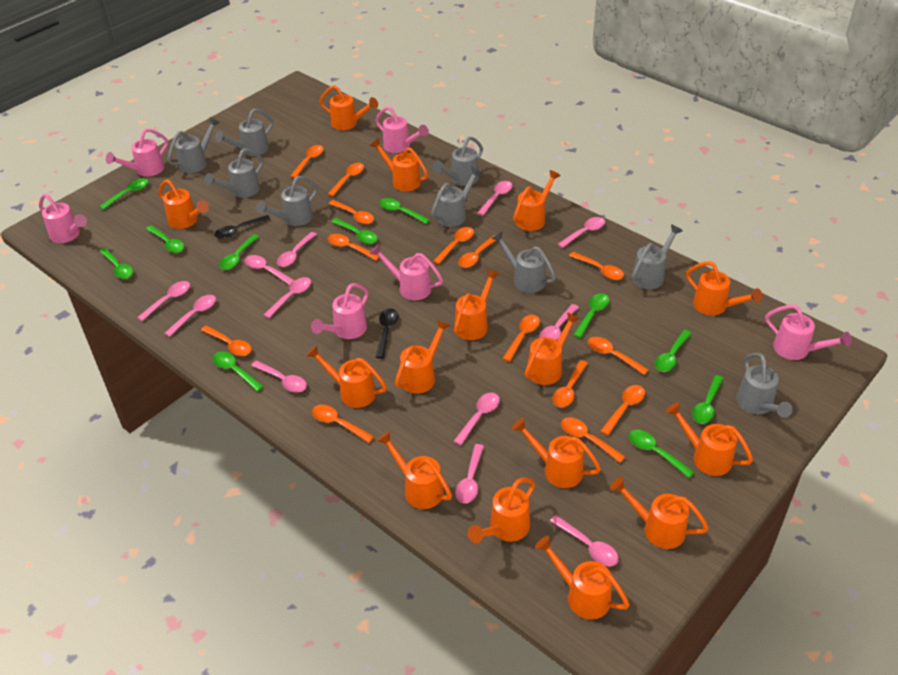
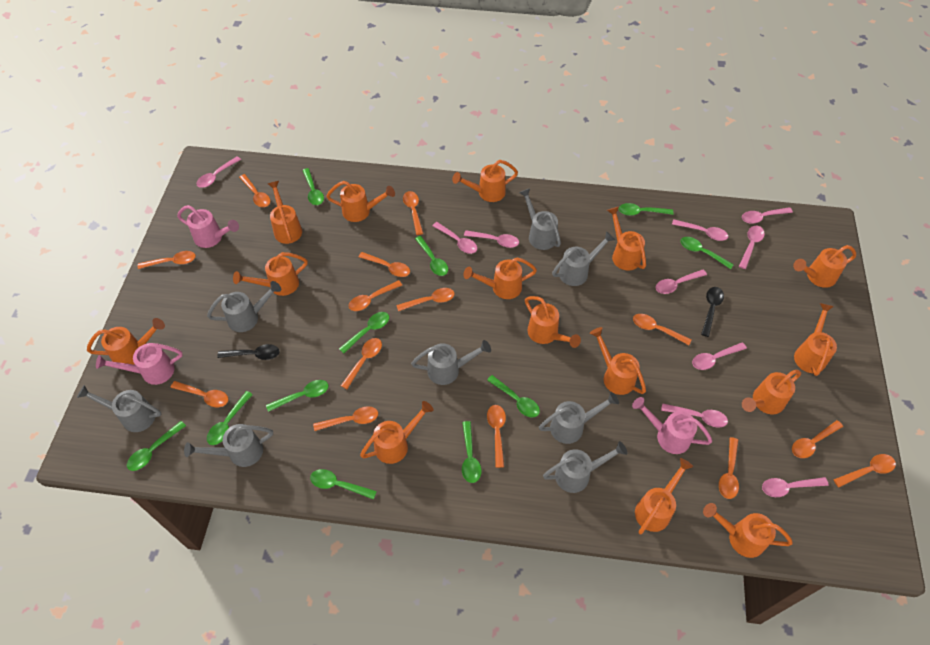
grey watering can: [168,117,220,173] [204,148,264,198] [215,109,273,156] [256,176,318,226] [431,167,482,227] [433,137,483,186] [491,231,556,293] [632,224,683,289] [736,353,793,418] = 9 -> [77,385,161,432] [184,424,273,467] [207,281,281,332] [411,340,491,385] [519,188,561,250] [539,392,619,444] [543,441,628,493] [552,231,615,286] = 8
pink spoon: [137,281,190,321] [164,295,216,337] [245,255,295,285] [251,360,307,392] [264,277,311,318] [277,232,317,267] [454,393,500,445] [455,444,484,503] [478,181,512,216] [539,304,579,341] [550,515,619,566] [558,217,605,248] = 12 -> [196,156,241,188] [432,222,477,254] [464,230,519,248] [656,269,707,294] [661,403,728,428] [672,220,728,241] [692,342,747,370] [739,226,765,269] [742,207,793,224] [762,477,829,497] = 10
pink watering can: [39,193,87,243] [106,128,168,177] [311,283,368,339] [369,244,443,300] [375,106,429,153] [765,305,852,360] = 6 -> [96,343,183,385] [177,205,239,248] [632,397,712,454] = 3

